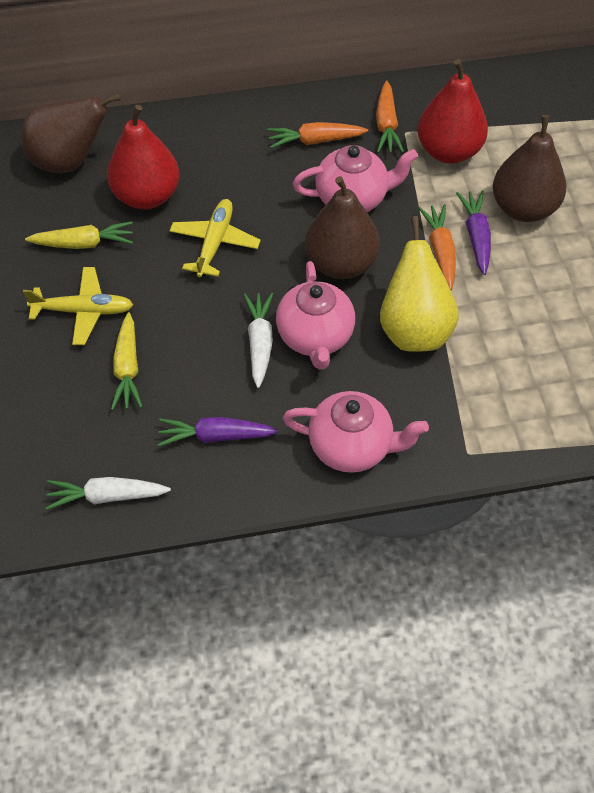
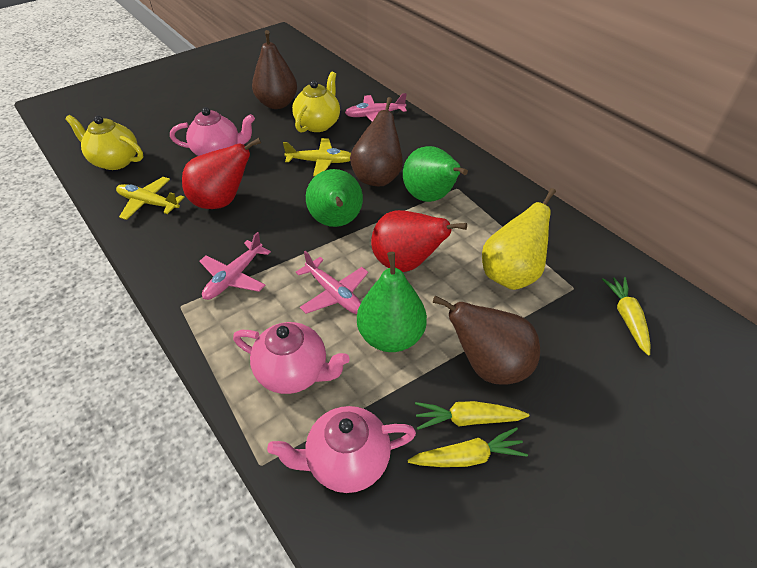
green pear: none = 0 -> [306,169,363,227] [357,252,427,352] [403,146,468,202] = 3
orange carrot: [267,122,368,148] [376,81,404,153] [418,204,456,290] = 3 -> none = 0
pink plane: none = 0 -> [200,232,271,300] [296,251,368,314] [345,93,407,122] = 3
purple carrot: [158,417,278,446] [456,191,491,275] = 2 -> none = 0
white carrot: [46,477,171,510] [244,293,273,388] = 2 -> none = 0
yellow carrot: [25,221,133,249] [111,312,143,410] = 2 -> [407,427,528,467] [415,401,529,430] [602,277,650,356] = 3
yellow teapot: none = 0 -> [65,115,143,170] [292,72,340,133] = 2

